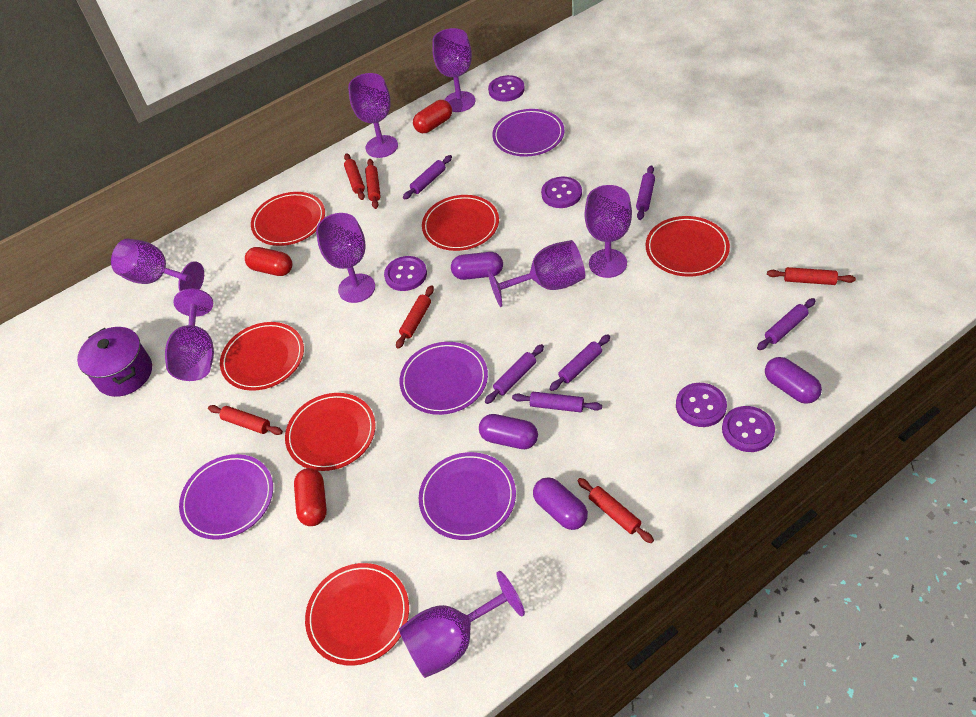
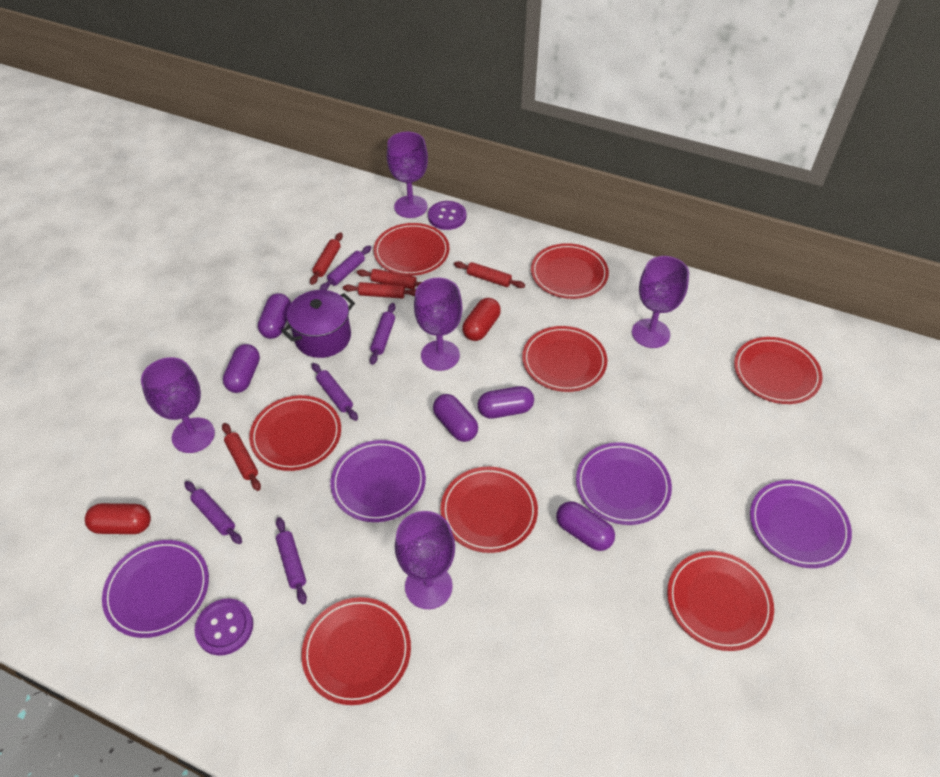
purple button: [384,256,427,291] [488,75,525,102] [541,177,582,208] [676,383,727,427] [722,406,775,452] = 5 -> [194,598,253,656] [428,201,466,230] = 2
purple capsule: [451,252,503,280] [479,414,538,449] [533,477,588,530] [765,357,822,404] = 4 -> [223,344,260,393] [258,293,291,339] [433,394,478,442] [478,386,534,419] [556,501,615,551] = 5
purple goblet: [111,238,204,291] [165,289,214,381] [316,213,375,303] [348,73,398,158] [399,571,525,678] [432,28,475,112] [488,240,585,307] [585,185,632,278] = 8 -> [141,357,215,453] [387,132,428,218] [395,511,455,609] [414,278,463,371] [632,256,689,348] = 5
purple rolling pin: [403,155,452,200] [485,344,544,404] [512,392,602,412] [549,334,610,391] [636,165,655,220] [757,298,816,350] = 6 -> [184,481,242,544] [276,517,307,604] [312,363,358,421] [320,245,371,290] [370,303,396,365] = 5
red capsule: [245,247,292,276] [294,468,327,526] [413,100,452,133] = 3 -> [85,503,151,534] [462,298,501,341] = 2
red plate: [220,322,304,391] [251,192,325,246] [285,393,376,471] [305,563,409,665] [422,195,499,251] [646,216,730,277] = 6 -> [249,395,341,471] [301,597,411,705] [374,223,450,276] [441,467,538,553] [522,326,607,392] [531,243,609,299] [667,551,774,651] [734,337,823,404] = 8
red rolling pin: [208,405,283,435] [344,153,365,200] [365,159,381,209] [396,285,434,349] [577,478,654,543] [767,267,856,285] = 6 -> [222,423,261,491] [310,232,343,285] [343,282,416,299] [357,269,422,289] [454,261,525,288] = 5

